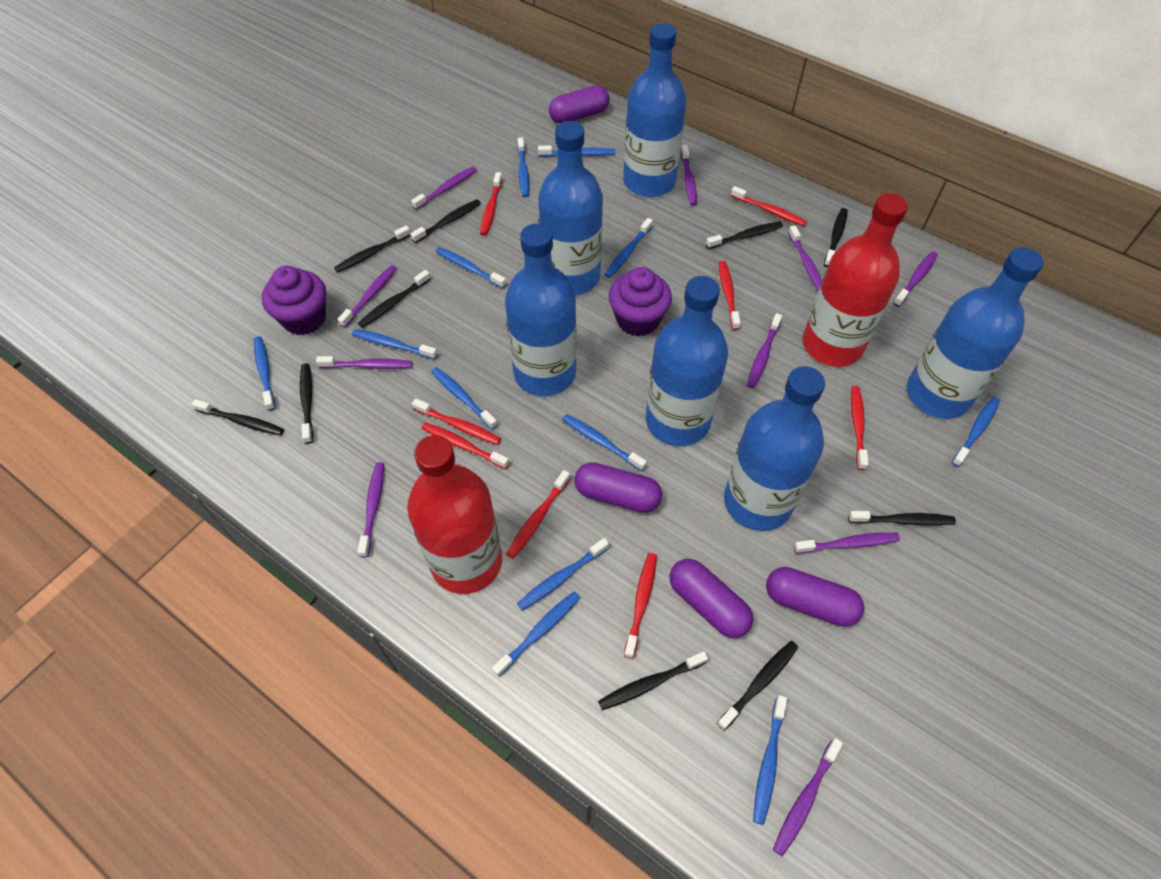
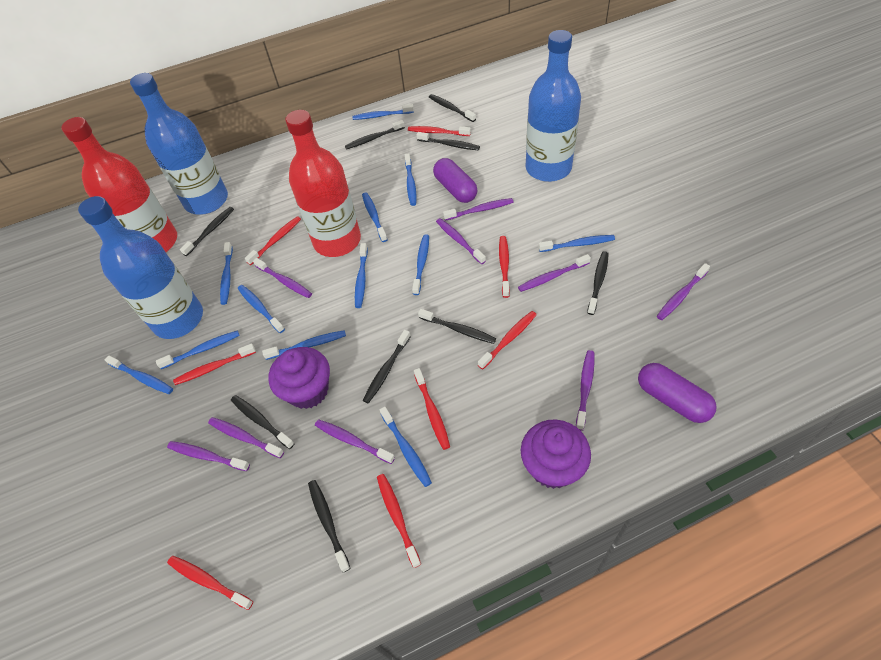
black toothbrush: [191,399,284,436] [300,363,313,444] [334,225,411,273] [358,270,431,328] [410,199,481,243] [598,651,708,710] [706,221,783,249] [717,641,798,731] [824,208,848,267] [848,511,956,525] = 10 -> [180,207,234,256] [231,395,295,449] [308,480,350,572] [345,120,405,149] [363,330,411,403] [417,132,480,150] [418,309,496,344] [429,94,476,122] [587,251,609,315] = 9
blue bottle: [505,224,577,396] [538,121,603,295] [623,23,686,197] [646,276,728,446] [724,366,825,531] [907,247,1044,419] = 6 -> [78,196,203,339] [130,73,228,215] [525,30,581,182] = 3
purple capsule: [549,85,609,123] [574,462,662,513] [670,559,753,638] [766,567,864,627] = 4 -> [433,158,477,203] [638,363,717,423] = 2
purple toothbrush: [316,356,412,369] [337,265,397,328] [358,462,384,557] [411,166,477,210] [681,145,697,206] [747,313,782,388] [773,738,843,856] [788,225,822,291] [794,533,900,554] [893,251,938,307] = 10 -> [167,441,250,471] [208,417,284,458] [253,258,312,298] [315,419,395,464] [436,218,486,264] [443,198,514,221] [518,254,591,292] [576,350,594,431] [657,263,710,320] = 9

